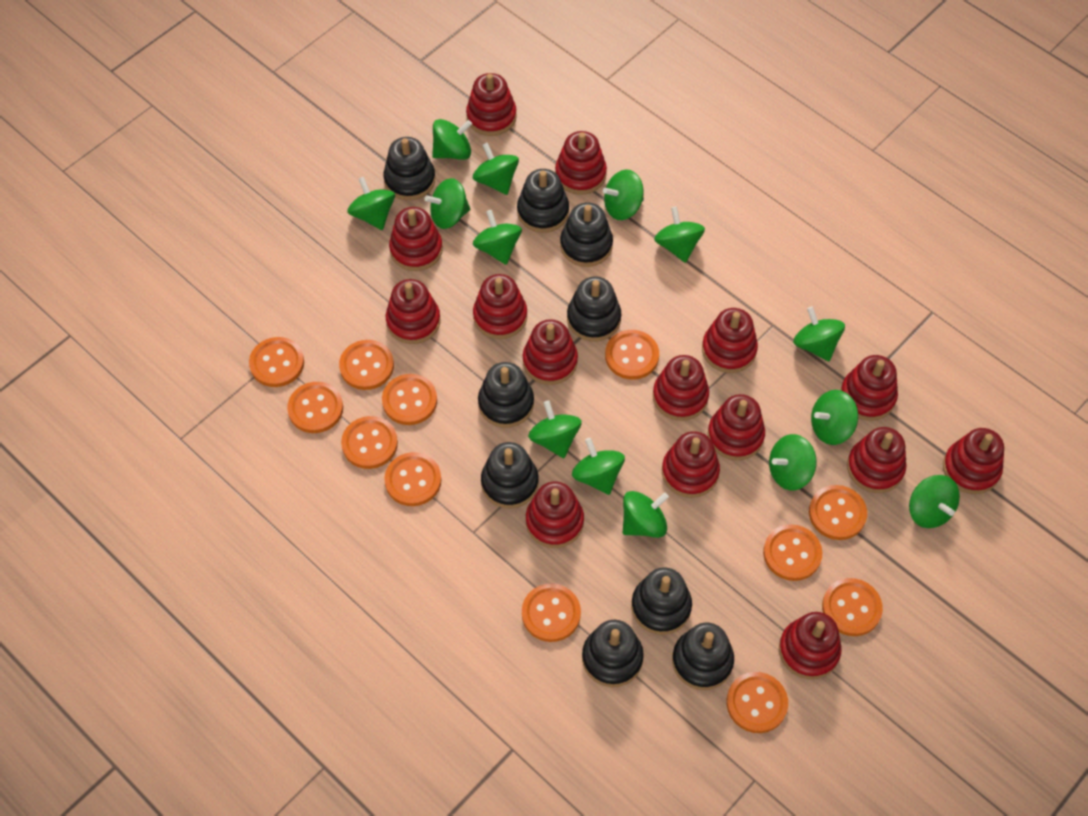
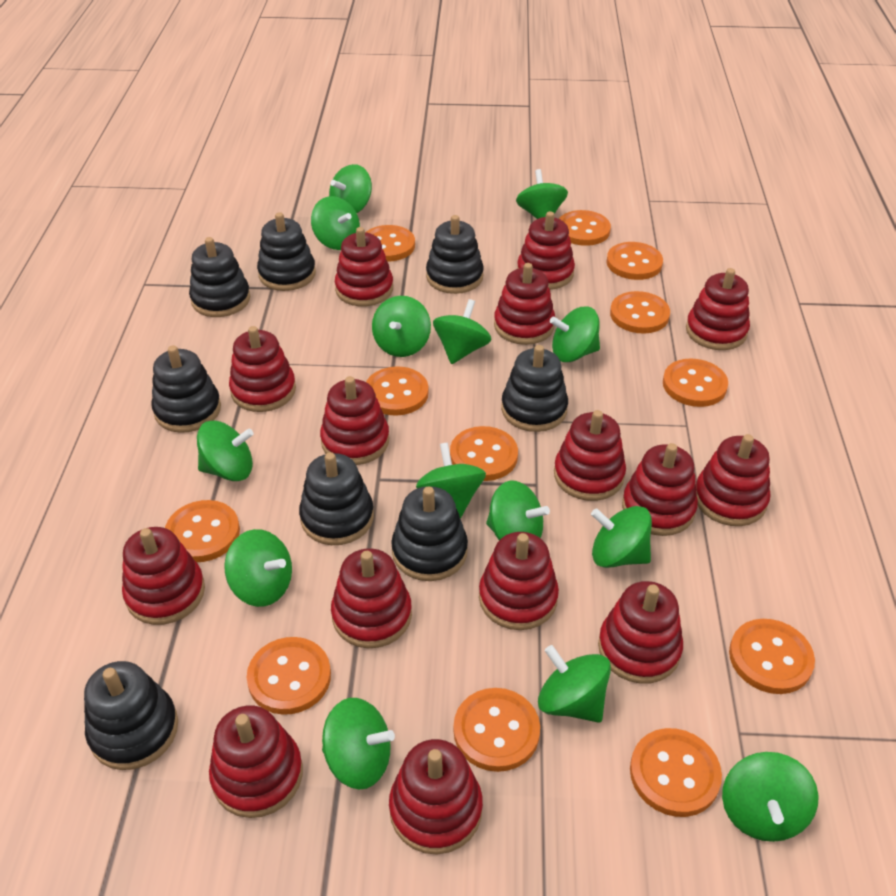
black stacking toy: [383,137,435,200] [478,362,534,428] [481,442,539,509] [517,169,569,233] [560,203,613,267] [567,277,621,342] [582,620,644,687] [631,567,692,635] [672,623,734,690] = 9 -> [84,661,178,770] [151,345,221,433] [189,237,250,317] [257,212,316,291] [299,452,374,545] [391,486,468,581] [426,215,484,294] [501,345,568,432] = 8

